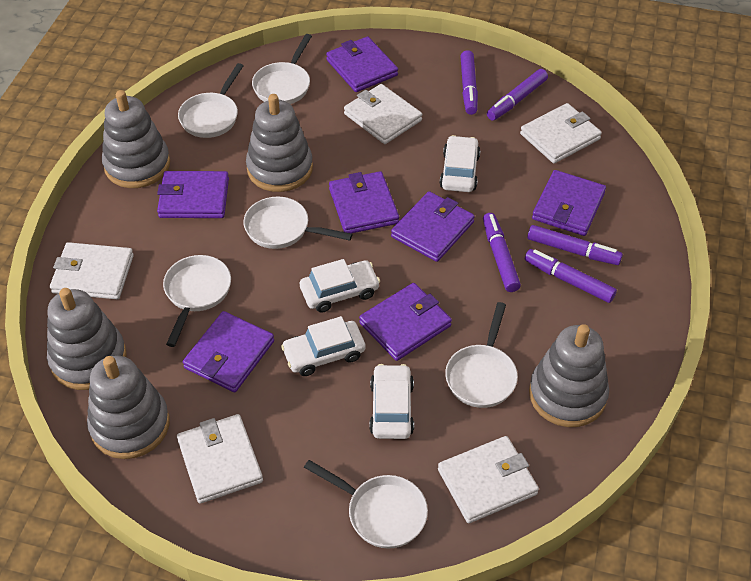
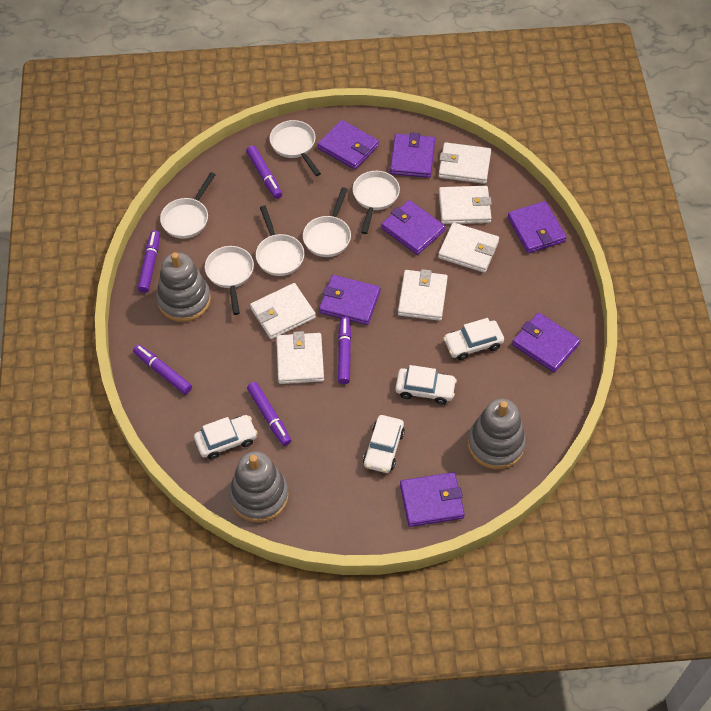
grey stacking toy: [47,288,127,390] [87,356,170,459] [102,90,170,188] [246,94,313,192] [529,324,609,427] = 5 -> [156,252,211,322] [229,451,289,523] [468,399,526,469] = 3
white wallet: [50,242,134,299] [177,414,263,503] [344,84,422,144] [438,436,539,523] [520,103,602,163] = 5 -> [250,283,316,339] [276,331,324,384] [398,269,448,321] [438,142,491,184] [438,222,499,273] [439,186,492,224] = 6

